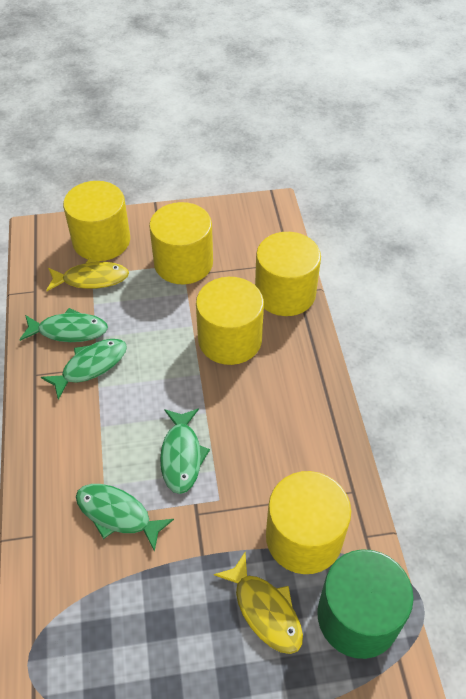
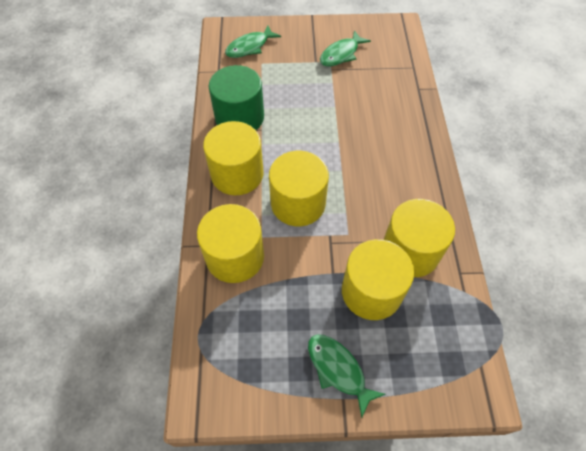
green fish: [19,308,108,342] [41,339,127,400] [76,484,174,552] [160,409,210,494] = 4 -> [225,25,281,58] [308,334,386,418] [320,30,371,66] = 3
yellow fish: [47,258,129,291] [214,553,303,654] = 2 -> none = 0

